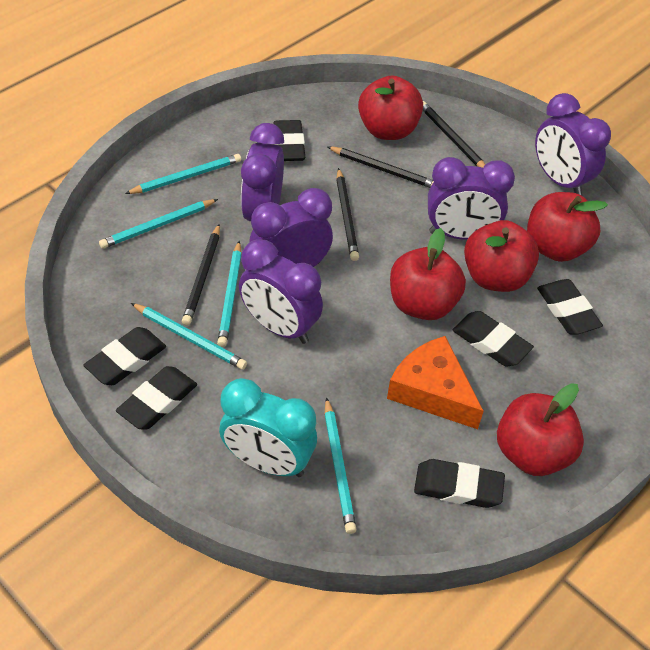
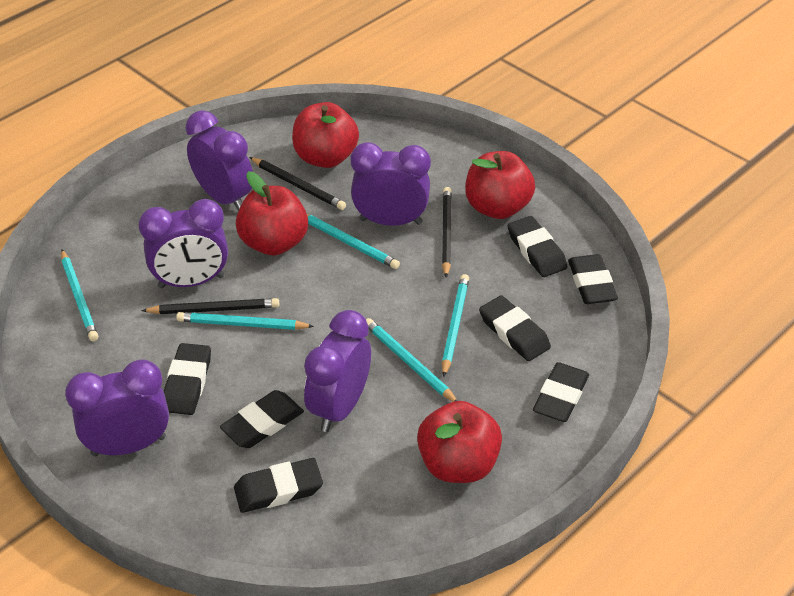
black eraser: [83,327,166,385] [116,366,197,429] [273,120,305,161] [414,459,505,508] [453,311,534,367] [537,279,603,335] = 6 -> [163,343,211,415] [220,390,304,448] [234,458,323,513] [479,295,551,361] [508,216,567,277] [533,362,589,422] [568,254,618,304] = 7
black pencil: [182,224,220,325] [327,146,434,188] [336,168,359,261] [423,101,485,168] = 4 -> [141,298,279,314] [249,157,346,210] [442,187,452,278] = 3
orange cheese: [387,336,484,429] = 1 -> none = 0
red apple: [358,76,423,140] [390,228,466,320] [464,220,539,292] [497,383,584,476] [527,192,608,262] = 5 -> [236,171,308,256] [292,102,359,168] [417,401,502,483] [465,151,535,219] = 4
turquoise clock: [219,378,317,477] = 1 -> none = 0

